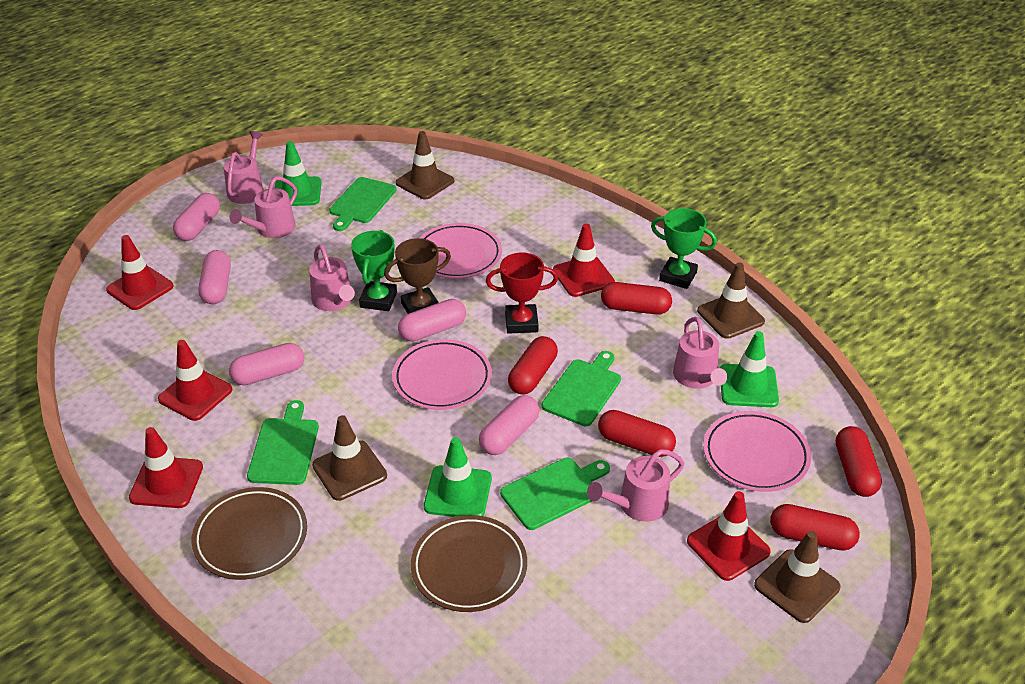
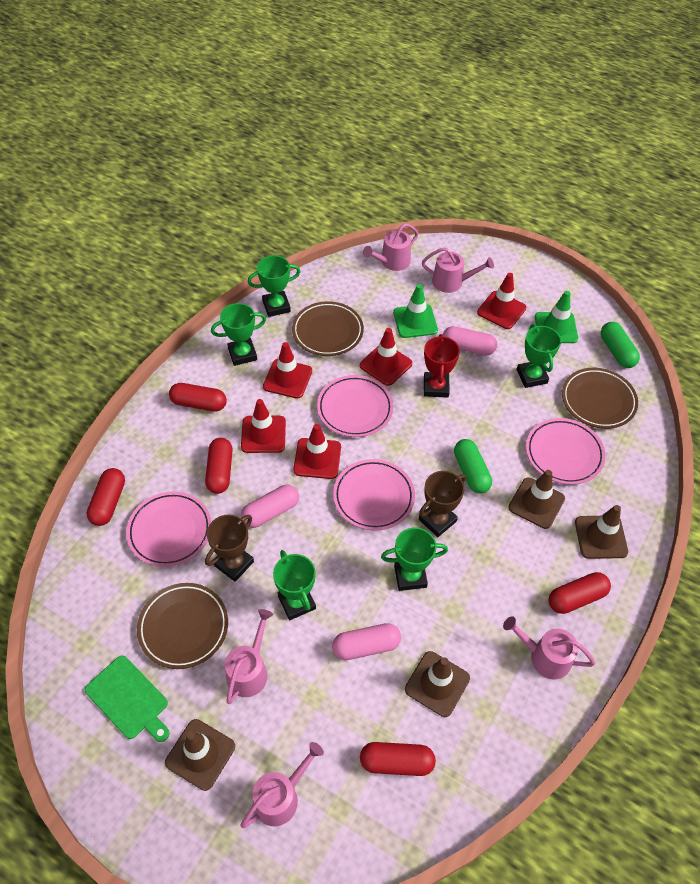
brown plate: [191,487,307,580] [411,515,527,612] = 2 -> [137,583,228,669] [292,301,364,356] [562,368,638,429] = 3
brown trophy: [384,238,451,314] = 1 -> [205,514,254,582] [419,471,466,537] = 2
green capsule: none = 0 -> [454,439,492,493] [601,322,640,368] = 2
green cutting board: [247,400,319,485] [329,177,396,231] [500,458,610,530] [542,351,621,426] = 4 -> [85,656,170,742] = 1
green traffic cone: [275,141,321,206] [424,437,492,517] [720,331,779,407] = 3 -> [393,284,438,338] [535,291,578,343] = 2
green trophy: [351,230,397,311] [651,208,717,289] = 2 -> [211,303,266,366] [248,255,301,317] [273,550,316,620] [381,527,448,591] [517,324,561,388] = 5
pink capsule: [173,193,220,241] [198,250,231,304] [229,343,304,385] [398,299,466,342] [479,395,540,455] = 5 -> [241,485,299,528] [332,623,401,660] [443,326,497,355] = 3
pink plate: [392,339,492,410] [420,223,502,279] [703,411,811,492] = 3 -> [126,491,211,567] [317,375,393,437] [333,459,415,531] [526,418,606,485] = 4

